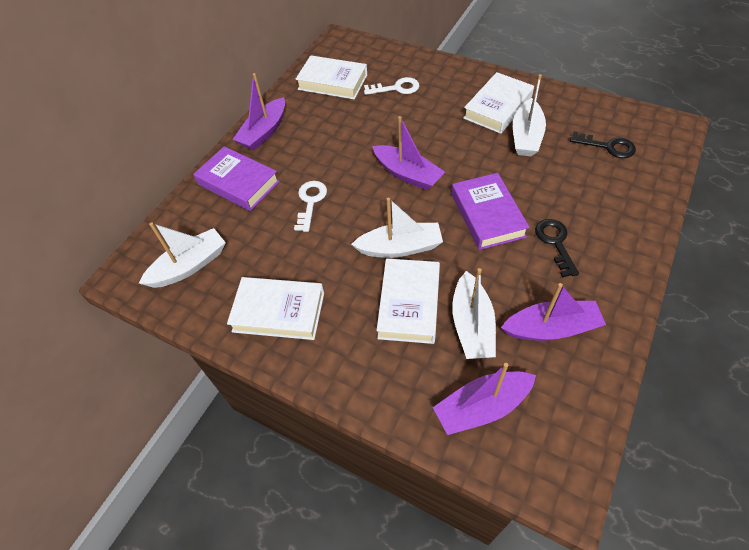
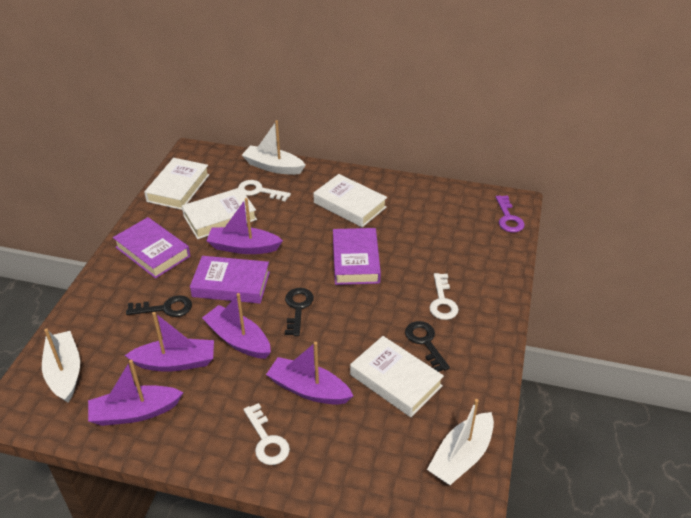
black key: [535,219,579,277] [570,131,636,158] = 2 -> [126,295,192,317] [285,288,314,336] [405,321,450,372] = 3
purple boat: [232,73,285,150] [372,116,445,190] [433,363,536,435] [501,283,606,341] = 4 -> [88,359,183,426] [125,312,214,372] [202,293,271,359] [207,198,283,254] [266,342,353,405] = 5
purple book: [193,146,280,211] [451,173,530,250] = 2 -> [113,217,190,279] [190,256,270,304] [333,228,381,285] = 3
purple key: none = 0 -> [496,195,525,232] = 1
white boat: [139,222,226,288] [351,198,443,258] [452,268,496,359] [513,74,546,156] = 4 -> [42,329,80,403] [242,120,306,175] [427,399,494,485] = 3
white key: [294,181,327,232] [364,77,419,95] = 2 -> [238,180,291,202] [244,403,290,465] [429,273,459,320] = 3

